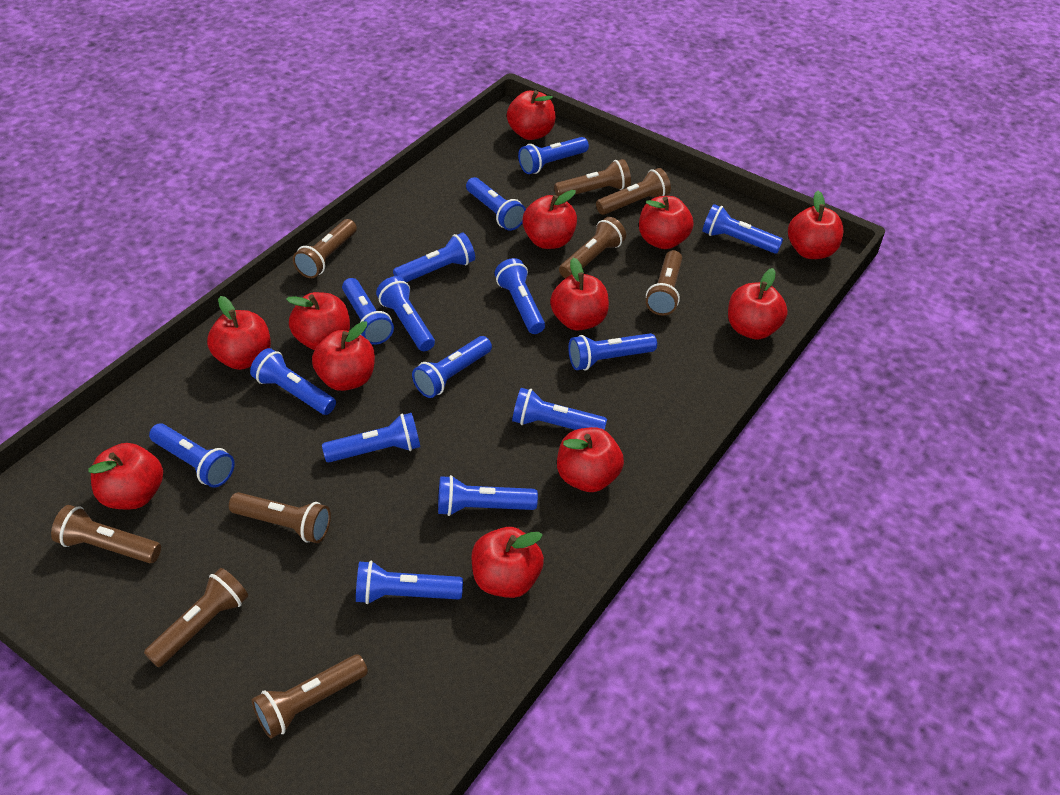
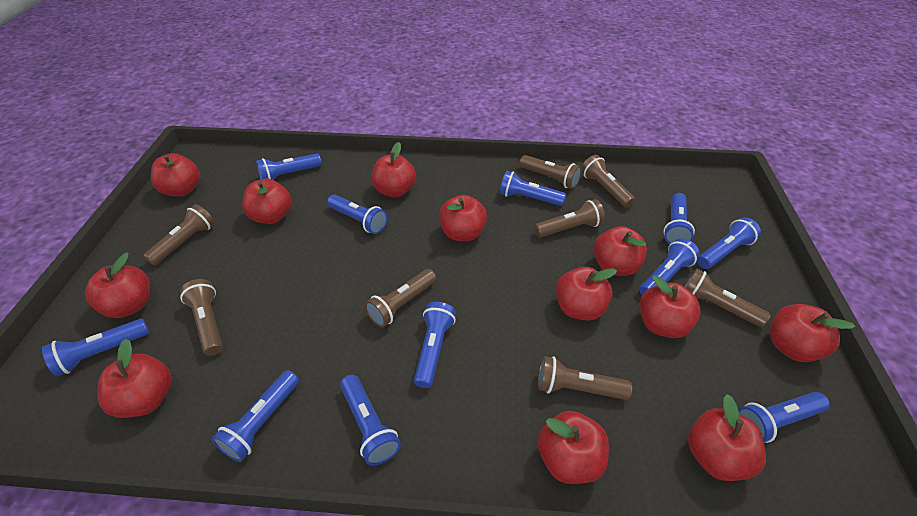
blue flashlight: [149,424,235,488] [250,348,336,415] [322,413,420,462] [342,278,394,345] [356,561,463,604] [376,276,435,351] [393,232,475,282] [412,336,492,398] [438,475,538,516] [466,177,526,231] [495,258,545,334] [512,388,607,430] [518,137,589,174] [568,333,657,370] [702,204,783,254] = 15 -> [42,319,149,377] [212,370,299,462] [256,153,322,180] [327,195,388,234] [340,374,401,466] [414,302,456,388] [500,171,566,206] [639,238,700,295] [663,193,695,244] [697,217,761,269] [738,392,830,443] = 11
brown flashlight: [51,505,161,563] [144,568,248,667] [229,492,331,543] [252,654,368,739] [293,219,357,278] [554,159,631,197] [559,217,626,278] [596,168,671,215] [646,250,682,315] = 9 -> [144,204,215,265] [180,279,223,356] [365,269,437,328] [519,155,582,189] [534,199,605,238] [538,356,632,400] [581,155,635,208] [685,269,771,327] = 8

